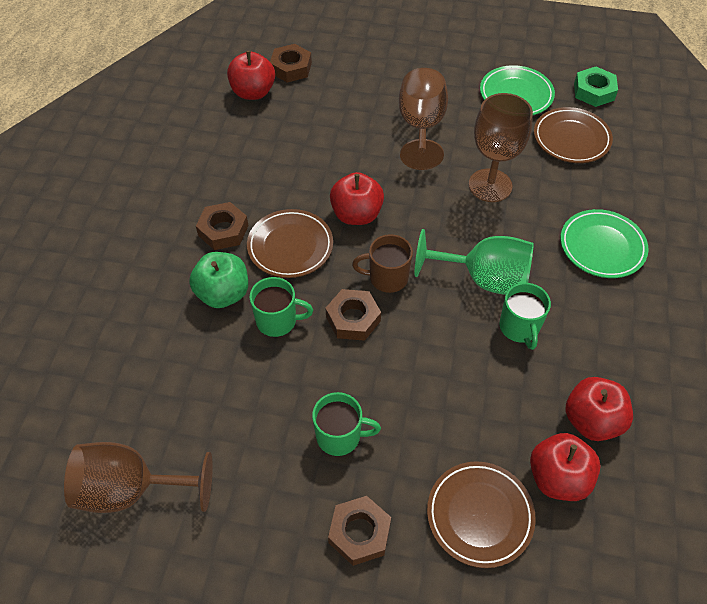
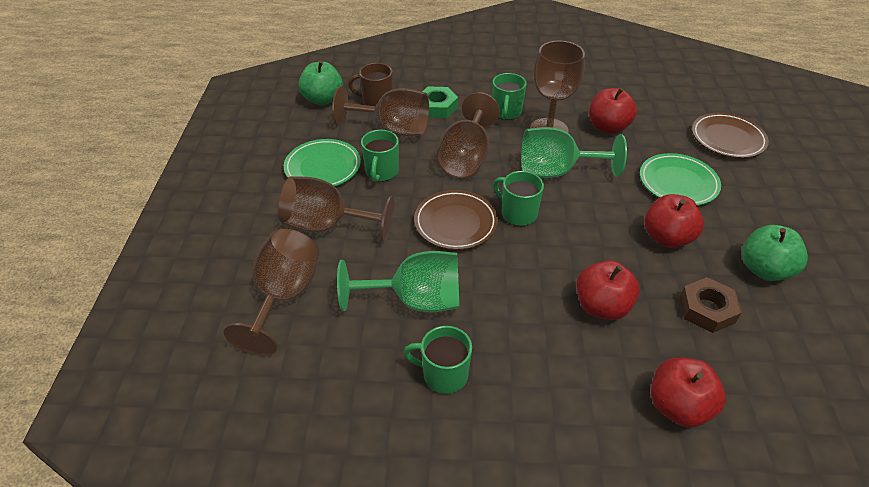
brown goblet: [64,442,213,513] [399,68,448,170] [469,93,533,202] = 3 -> [223,229,320,356] [278,176,394,242] [332,86,429,136] [436,92,500,178] [530,40,585,133] = 5
brown nut: [196,202,249,250] [270,44,312,83] [326,289,381,341] [328,496,391,566] = 4 -> [680,277,742,333] = 1
brown plate: [247,209,333,278] [427,461,536,568] [534,107,613,163] = 3 -> [414,190,498,250] [692,113,769,158] = 2
green apple: [189,252,248,308] = 1 -> [298,61,343,105] [742,225,808,281] = 2
green goblet: [415,229,534,295] = 1 -> [337,251,460,312] [521,127,627,178] = 2
green mug: [249,277,313,337] [312,392,381,456] [500,283,551,350] = 3 -> [361,130,399,182] [404,326,472,394] [492,73,526,120] [493,171,544,226] = 4

